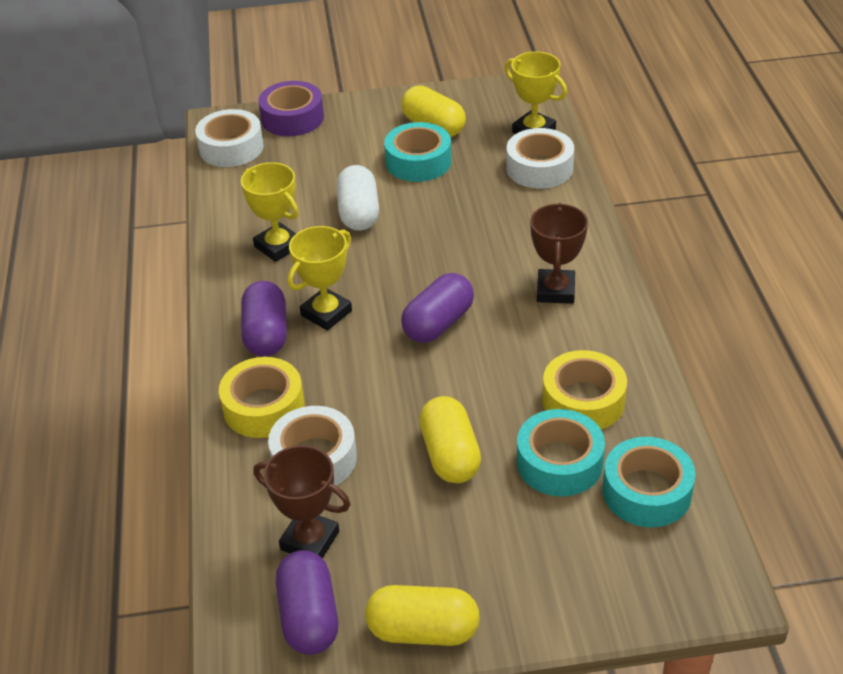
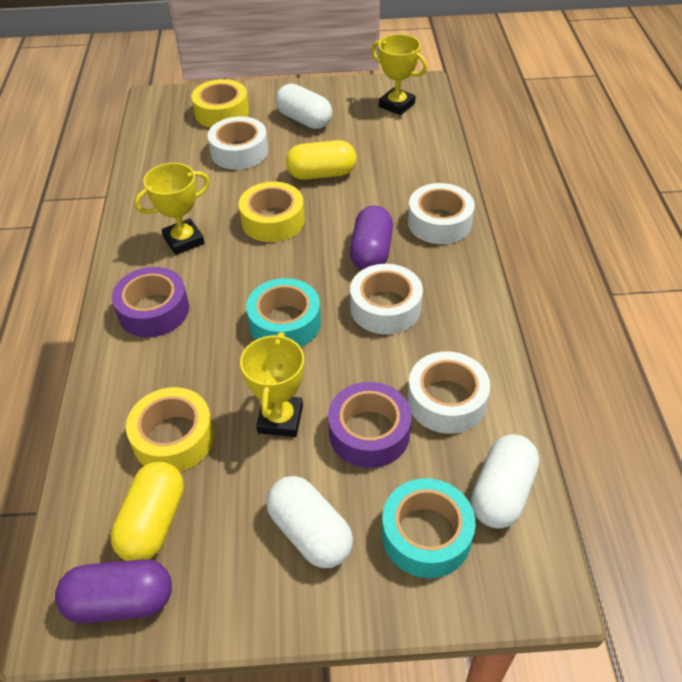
brown trophy: [254,445,351,559] [530,203,588,304] = 2 -> none = 0
purple capsule: [241,281,287,356] [276,550,338,655] [401,273,474,343] = 3 -> [55,559,172,623] [350,206,393,270] = 2
purple tape: [258,81,324,136] = 1 -> [112,267,189,337] [328,382,412,468] = 2
turquoise tape: [384,122,452,182] [517,409,605,496] [603,437,696,527] = 3 -> [246,278,321,347] [382,478,476,578] = 2
white capsule: [336,165,379,231] = 1 -> [266,476,353,568] [276,84,332,129] [471,434,539,529] = 3
white tape: [195,109,264,167] [268,406,357,486] [506,128,574,188] = 3 -> [208,117,268,170] [350,264,423,334] [407,351,490,434] [408,183,475,244] = 4
yellow capsule: [365,585,480,646] [401,86,466,137] [419,396,481,483] = 3 -> [110,461,184,561] [286,140,356,180] = 2
yellow tape: [219,357,304,438] [542,350,627,430] = 2 -> [126,387,215,472] [191,79,249,128] [239,182,305,242] = 3

